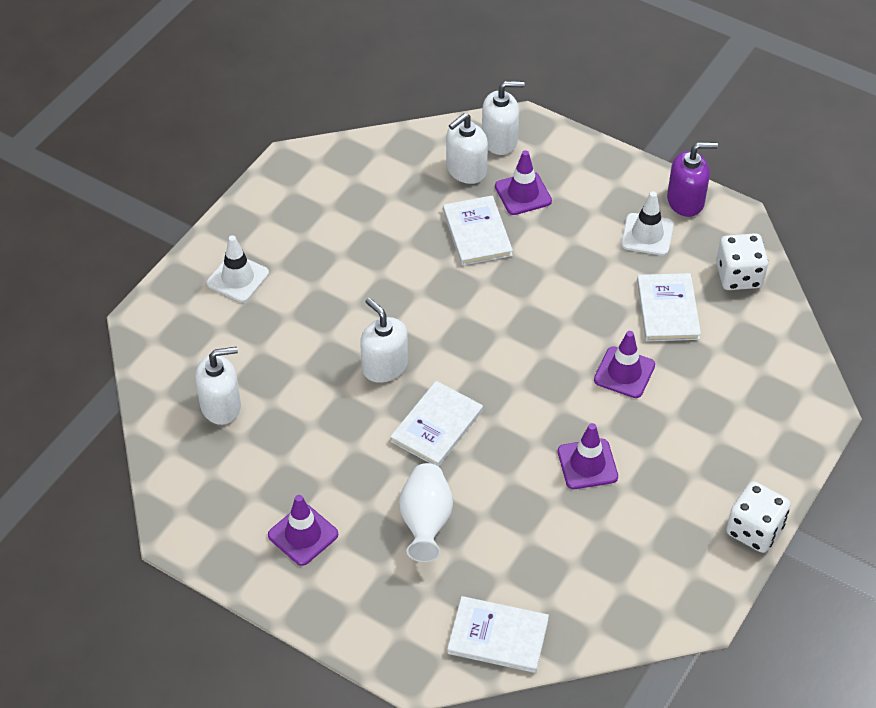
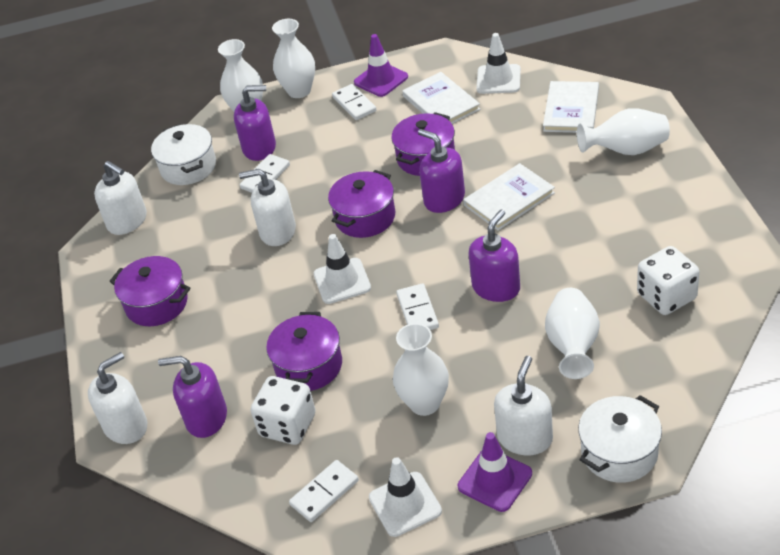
purple pot: none = 0 -> [109,256,191,326] [266,312,342,391] [328,170,395,238] [391,112,455,176] = 4
purple soap dispenser: [667,142,718,217] = 1 -> [158,356,227,438] [234,85,276,161] [418,129,465,213] [468,209,520,302] = 4
purple traffic cone: [268,495,338,566] [495,150,552,215] [558,423,618,489] [594,331,655,398] = 4 -> [354,34,408,97] [458,432,532,512] = 2
white book: [390,381,483,467] [443,195,513,266] [447,596,549,673] [637,273,701,341] = 4 -> [402,72,480,124] [463,163,555,231] [543,81,599,133] = 3
white domino: none = 0 -> [240,154,290,193] [289,460,359,522] [332,84,376,120] [396,284,439,330] = 4
white pot: none = 0 -> [151,124,216,185] [578,395,662,483] = 2
white traffic cone: [207,235,269,302] [621,192,674,256] = 2 -> [314,234,371,304] [369,457,442,537] [476,33,521,94] = 3
white vase: [399,463,453,562] = 1 -> [218,39,263,111] [272,19,315,98] [393,323,449,416] [545,288,600,379] [577,108,670,155] = 5

